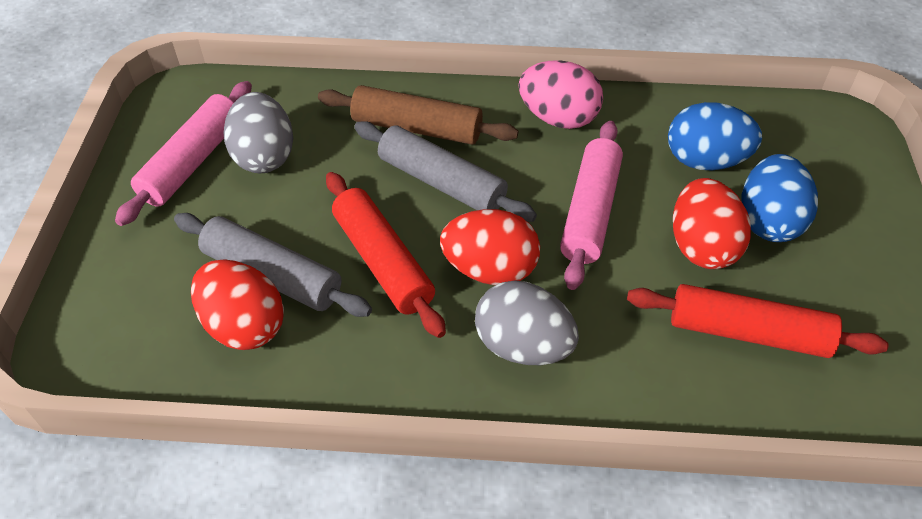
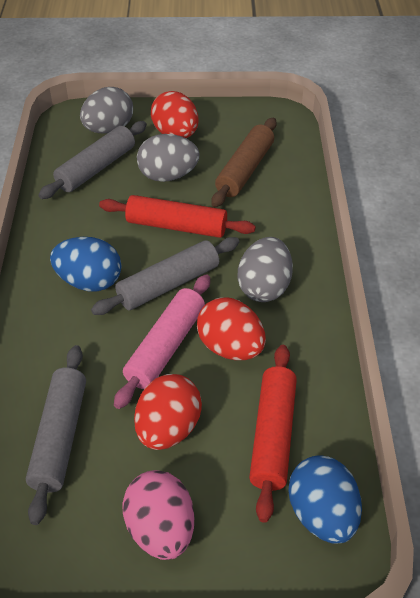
grey egg: [224,92,293,173] [475,280,579,365] = 2 -> [80,87,133,133] [137,134,200,182] [238,237,293,302] = 3
grey rolling pin: [174,213,372,317] [354,121,537,222] = 2 -> [26,345,86,525] [39,121,147,199] [91,237,239,315] = 3
pink rolling pin: [115,81,252,226] [560,121,623,290] = 2 -> [114,274,210,409] = 1

